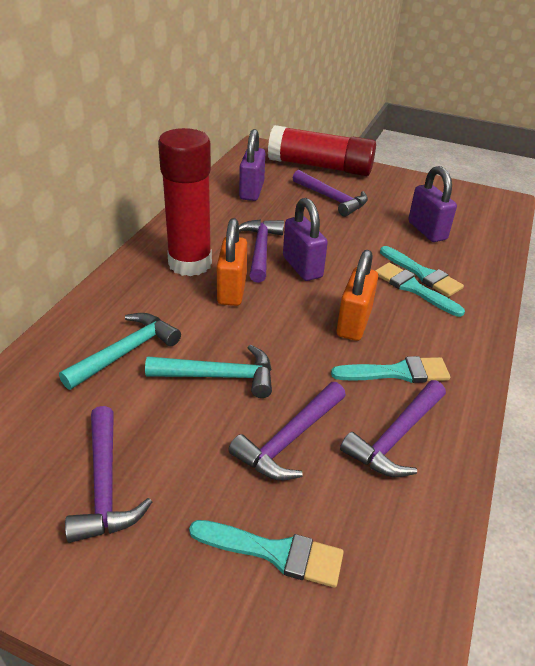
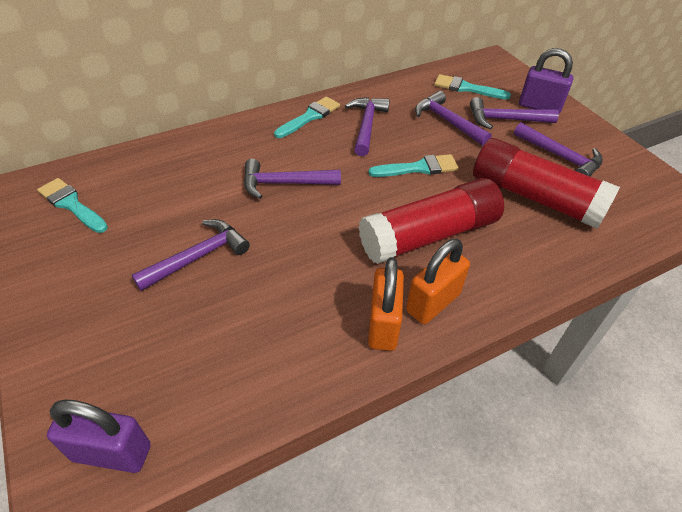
purple hammer: [65,406,152,543] [228,382,346,480] [239,219,284,283] [293,170,368,217] [340,380,446,477] = 5 -> [132,219,250,291] [244,159,341,199] [345,97,390,156] [415,91,492,145] [470,97,559,129] [514,123,603,176] = 6
purple padlock: [239,129,265,201] [283,198,328,281] [408,166,457,242] = 3 -> [47,399,151,473] [519,48,573,114] = 2
turquoise hammer: [59,313,181,390] [145,344,272,398] = 2 -> none = 0

